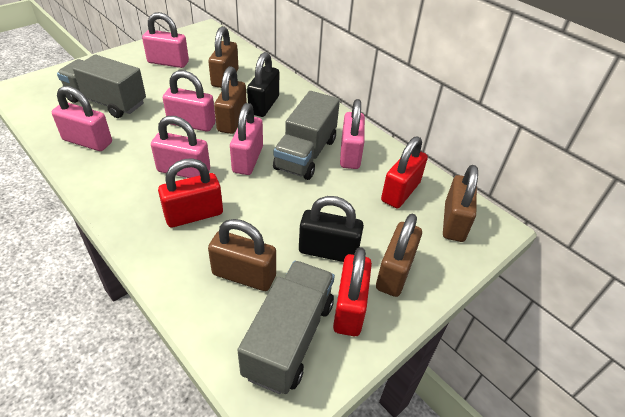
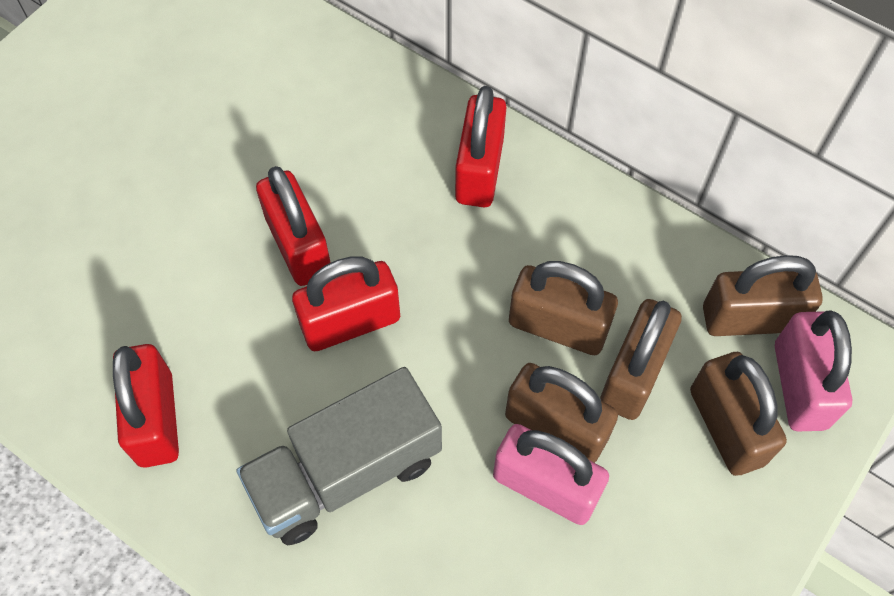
black padlock: [247,52,279,117] [299,196,364,262] = 2 -> none = 0
grey truck: [57,54,146,118] [237,261,335,394] [273,91,340,180] = 3 -> [236,367,442,545] = 1
pink padlock: [52,86,112,151] [142,12,189,68] [151,116,210,178] [163,70,216,132] [230,103,263,175] [340,99,365,169] = 6 -> [493,424,609,525] [775,311,852,431] = 2
red padlock: [158,158,223,228] [333,247,372,336] [381,136,428,208] = 3 -> [113,344,179,467] [256,166,331,286] [292,256,400,352] [455,86,506,207] = 4

